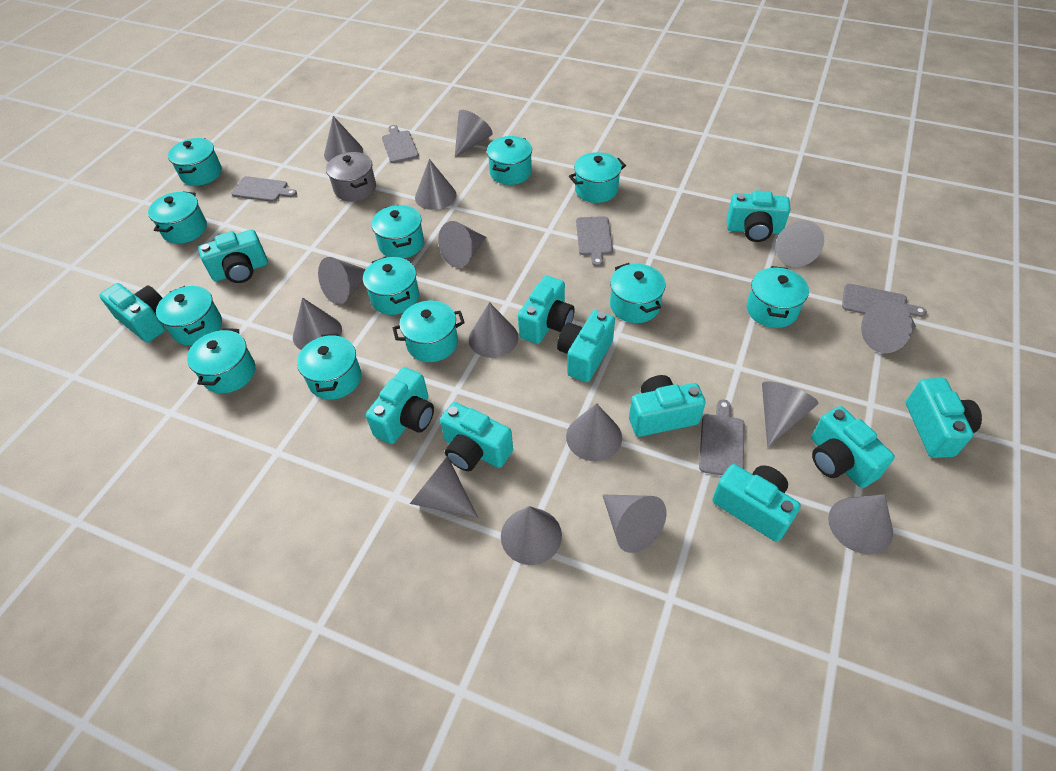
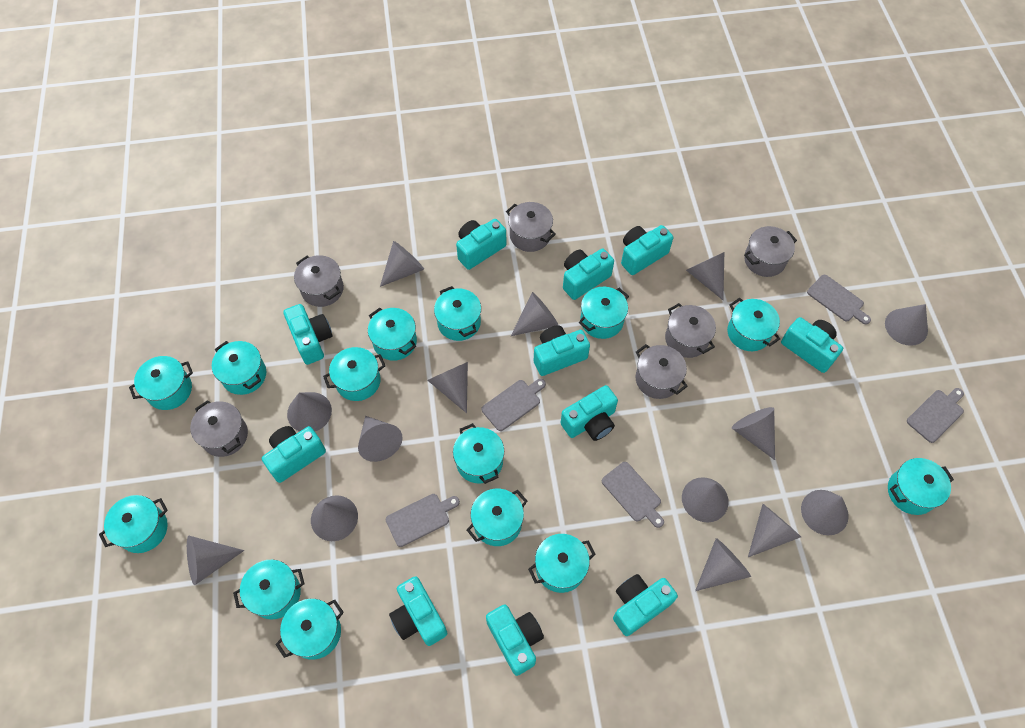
grey cone: [293,297,342,350] [318,257,366,305] [324,116,363,162] [410,456,478,518] [415,159,457,210] [438,221,486,268] [455,110,493,157] [469,302,519,358] [501,506,562,565] [566,403,622,461] [603,495,666,553] [762,381,819,447] [775,221,824,267] [828,494,893,554] [861,300,916,353] = 15 -> [187,536,244,585] [287,392,332,432] [311,495,358,541] [358,416,403,462] [380,241,424,287] [427,362,468,413] [511,292,558,336] [682,477,729,522] [686,252,724,300] [695,538,751,591] [732,407,775,460] [748,504,801,557] [801,490,849,535] [885,304,928,346] = 14
grey pot: [326,152,376,202] = 1 -> [190,400,248,457] [294,255,344,307] [506,202,556,252] [635,344,688,399] [665,303,716,358] [744,226,797,277] = 6
turquoise pot: [148,191,207,244] [156,286,222,345] [168,138,222,186] [187,328,255,393] [297,333,361,400] [363,257,419,315] [371,205,424,258] [393,300,465,362] [487,136,532,185] [569,152,626,203] [610,263,666,323] [747,266,809,328] = 12 -> [99,495,168,553] [129,356,193,410] [212,341,266,395] [233,560,304,619] [275,599,344,660] [323,347,385,401] [368,308,417,361] [434,286,481,341] [453,423,504,484] [467,489,527,546] [528,534,596,593] [579,287,629,339] [727,298,780,351] [888,458,954,515] = 14

